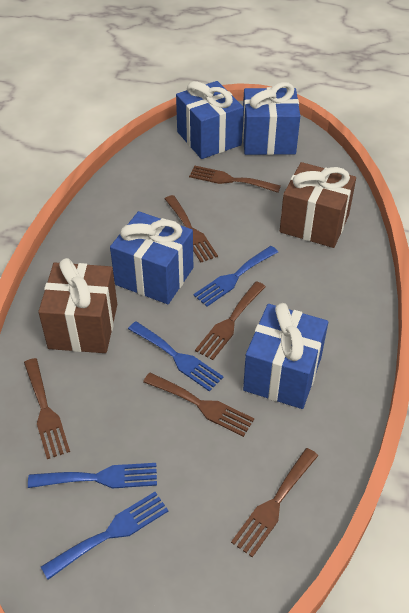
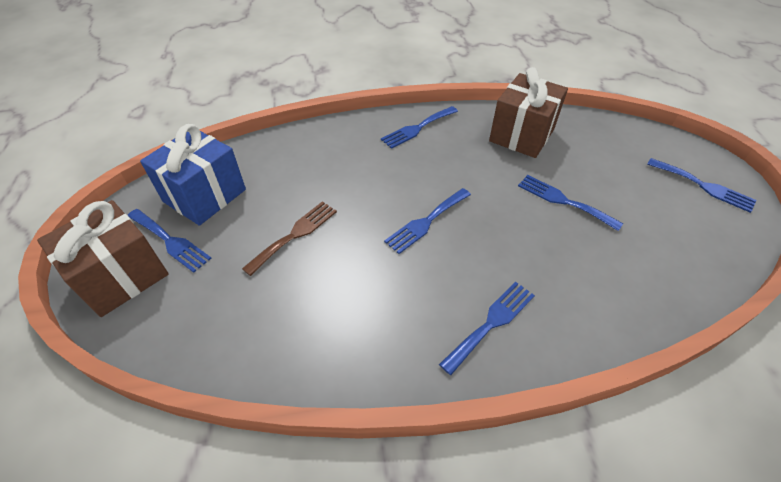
blue fork: [28,463,157,489] [41,492,168,580] [128,321,224,392] [193,246,278,307] = 4 -> [128,209,211,273] [381,106,458,149] [384,188,471,254] [439,282,535,375] [518,175,623,231] [647,158,757,213] = 6
blue gift: [110,211,193,304] [176,81,244,159] [243,82,300,155] [243,303,328,409] = 4 -> [140,124,246,226] = 1
brown fork: [24,358,70,459] [143,373,254,437] [165,195,218,262] [189,166,281,193] [195,281,266,360] [231,448,318,557] = 6 -> [242,201,337,276] = 1

